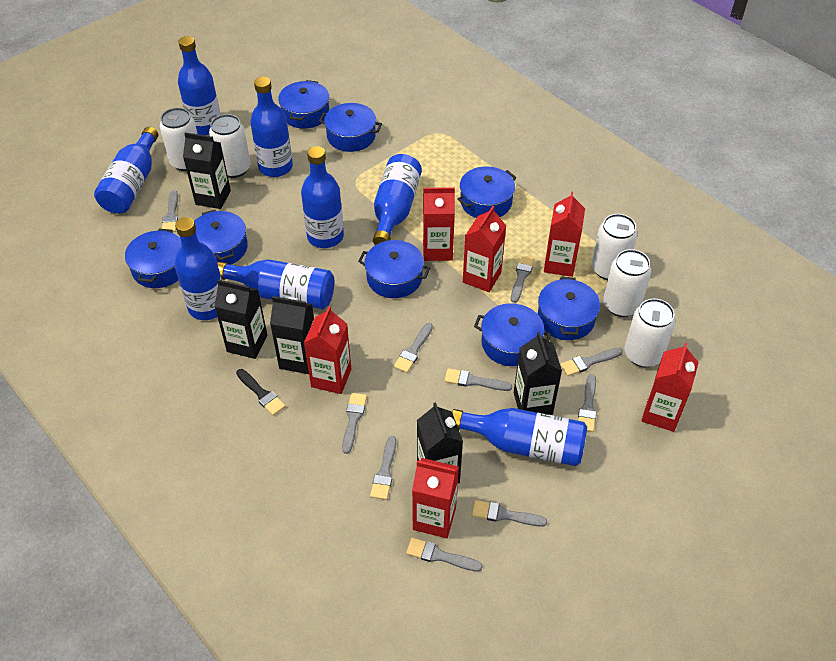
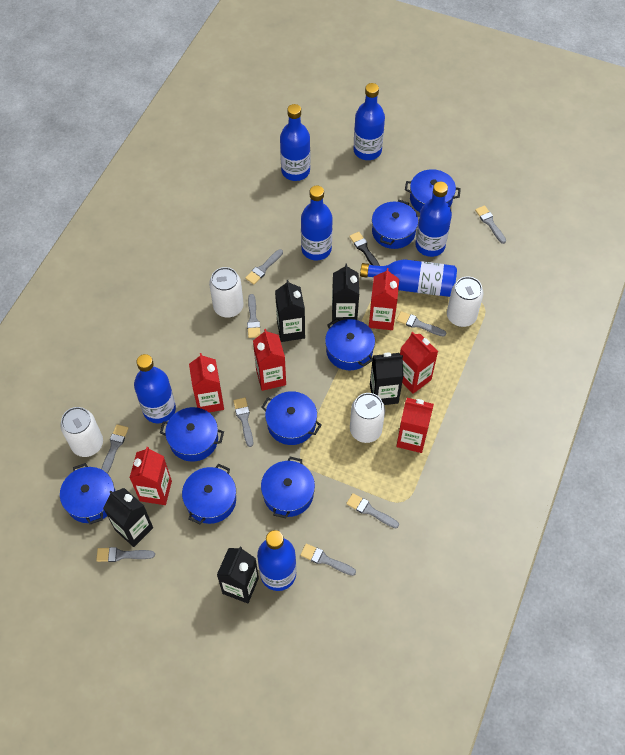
blue bottle: [94,127,158,213] [174,217,222,320] [178,36,220,135] [217,259,334,309] [250,77,293,177] [301,146,344,248] [373,154,422,245] [452,408,587,466] = 8 -> [134,354,176,423] [257,530,297,591] [280,104,310,181] [301,185,333,260] [354,83,385,160] [360,259,457,297] [415,182,452,257] = 7
grey brush: [162,190,178,232] [342,393,367,454] [370,436,396,500] [394,323,433,373] [406,538,483,572] [444,368,512,391] [472,500,547,527] [511,255,535,303] [560,347,623,376] [578,374,597,432] = 10 -> [96,547,155,562] [101,424,128,474] [233,398,253,447] [245,249,283,285] [247,294,260,338] [300,544,356,576] [346,493,399,528] [396,311,446,337] [475,205,506,244] = 9
white can: [160,108,197,171] [209,114,251,178] [592,214,637,280] [603,249,651,317] [625,299,676,367] = 5 -> [60,407,103,457] [209,267,244,318] [350,393,385,443] [447,277,484,327] = 4

